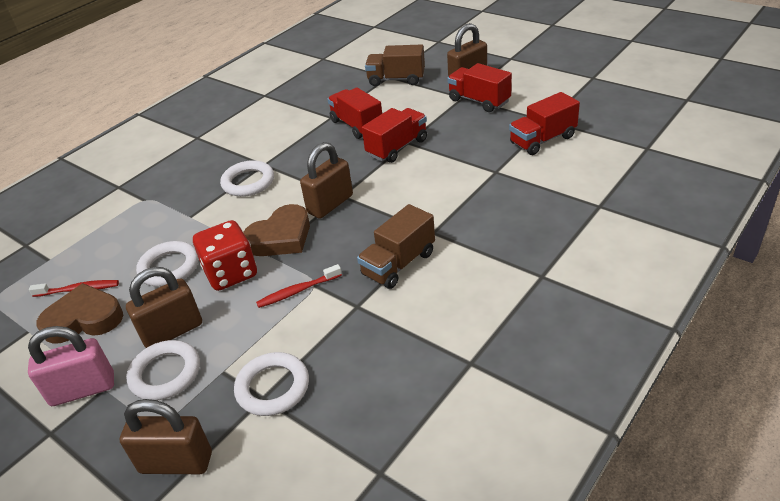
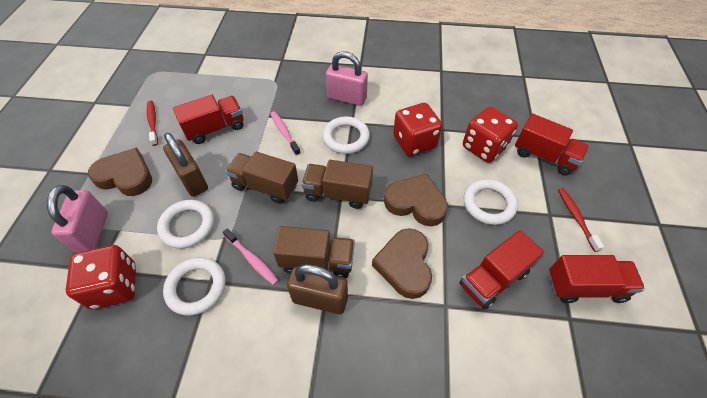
brown heart: [36,283,123,344] [243,204,310,256] = 2 -> [88,147,152,196] [372,228,432,299] [384,174,448,226] = 3
brown padlock: [120,399,212,474] [126,267,202,348] [300,142,353,219] [447,23,487,77] = 4 -> [163,133,208,197] [287,264,348,314] = 2
brown truck: [357,204,435,289] [365,45,425,86] = 2 -> [226,152,298,204] [273,226,355,278] [301,160,373,209] = 3
pink padlock: [28,326,114,406] = 1 -> [47,185,108,253] [326,51,368,106] = 2
pink toothbrush: none = 0 -> [223,228,279,285] [270,111,301,156] = 2
red dice: [193,220,257,291] = 1 -> [66,245,136,309] [393,103,442,156] [463,106,518,163] = 3

